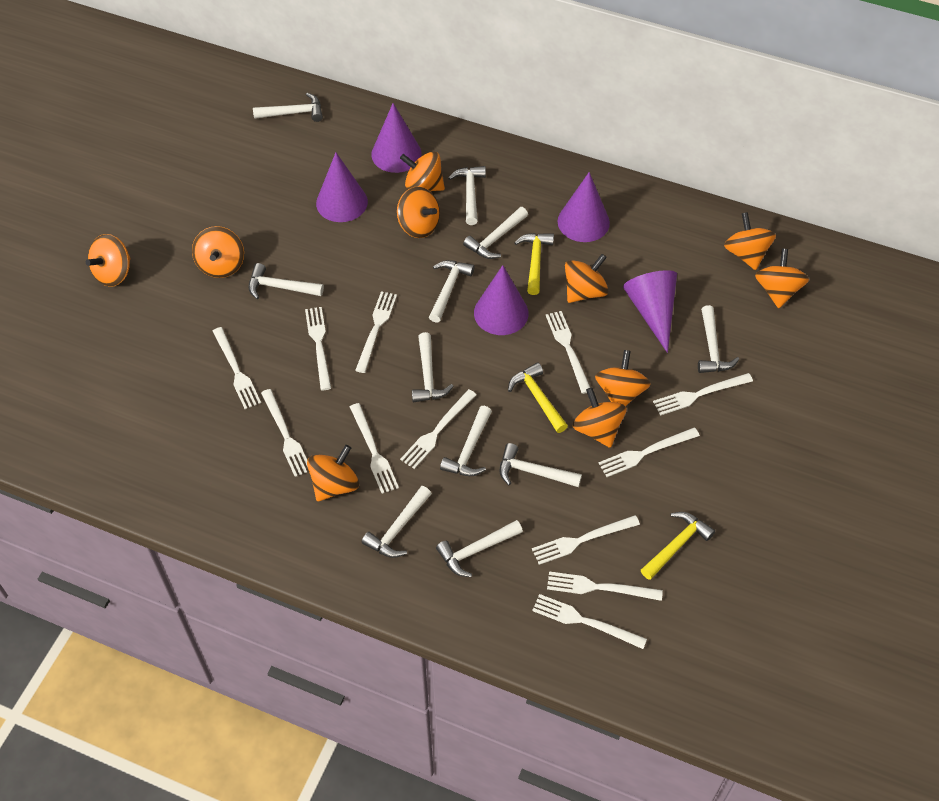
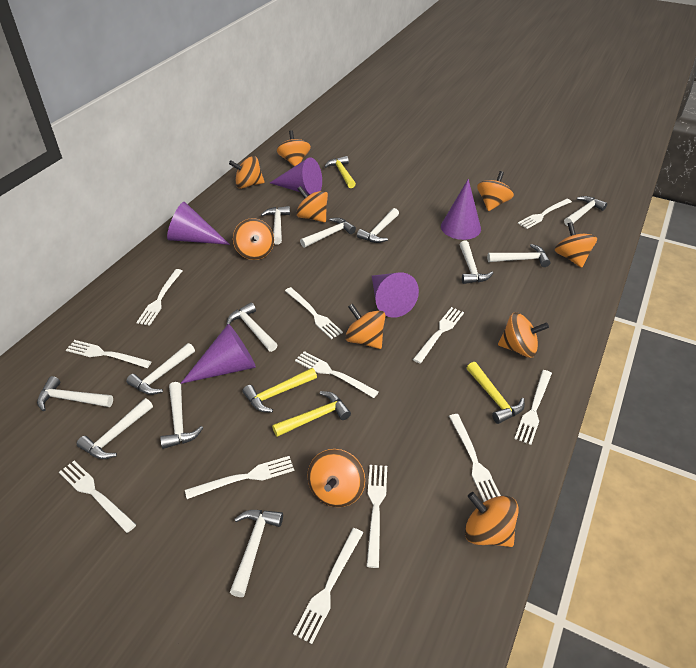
white hammer: [248,263,324,299] [253,93,323,122] [362,486,432,558] [412,332,454,403] [429,260,475,323] [436,520,523,577] [440,406,492,476] [448,166,486,225] [463,207,528,259] [499,443,582,487] [698,305,739,373] = 11 -> [37,376,113,411] [77,398,153,459] [126,343,195,395] [160,382,203,449] [226,302,277,352] [230,510,283,597] [261,206,290,244] [300,218,356,248] [357,208,399,243] [459,240,493,284] [487,244,550,267] [564,196,607,226] = 12
yellow hammer: [508,363,568,433] [514,233,554,295] [641,512,715,580] = 3 -> [242,368,317,412] [272,391,351,437] [324,156,356,188] [467,362,525,424] = 4

